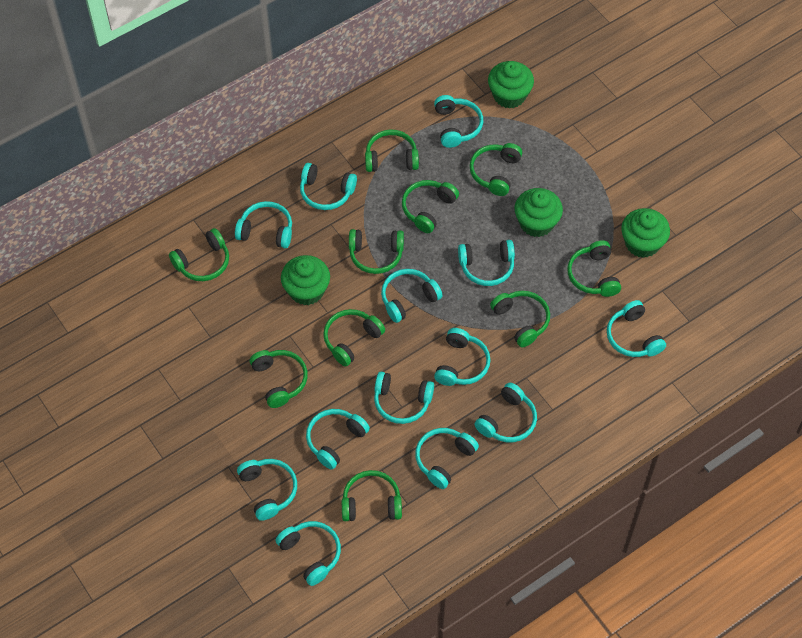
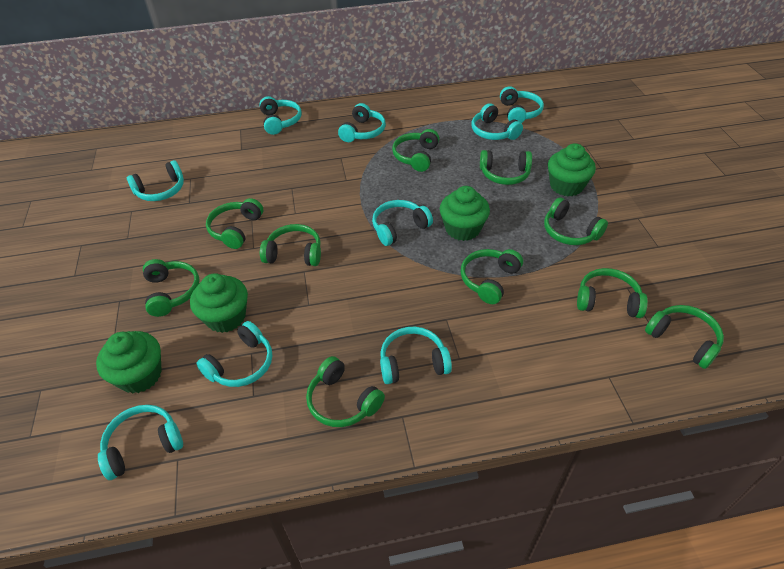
turquoise headphones: [235,201,292,248] [237,459,297,521] [276,521,341,586] [300,163,357,210] [306,409,370,469] [374,372,434,424] [381,269,442,323] [415,428,479,489] [434,95,483,148] [434,328,491,386] [458,240,515,286] [474,383,537,442] [607,300,666,357] = 13 -> [98,405,183,480] [127,160,184,201] [196,321,272,387] [259,96,302,135] [338,103,386,142] [372,200,433,246] [380,326,452,384] [471,103,523,140] [500,86,544,123] = 9

